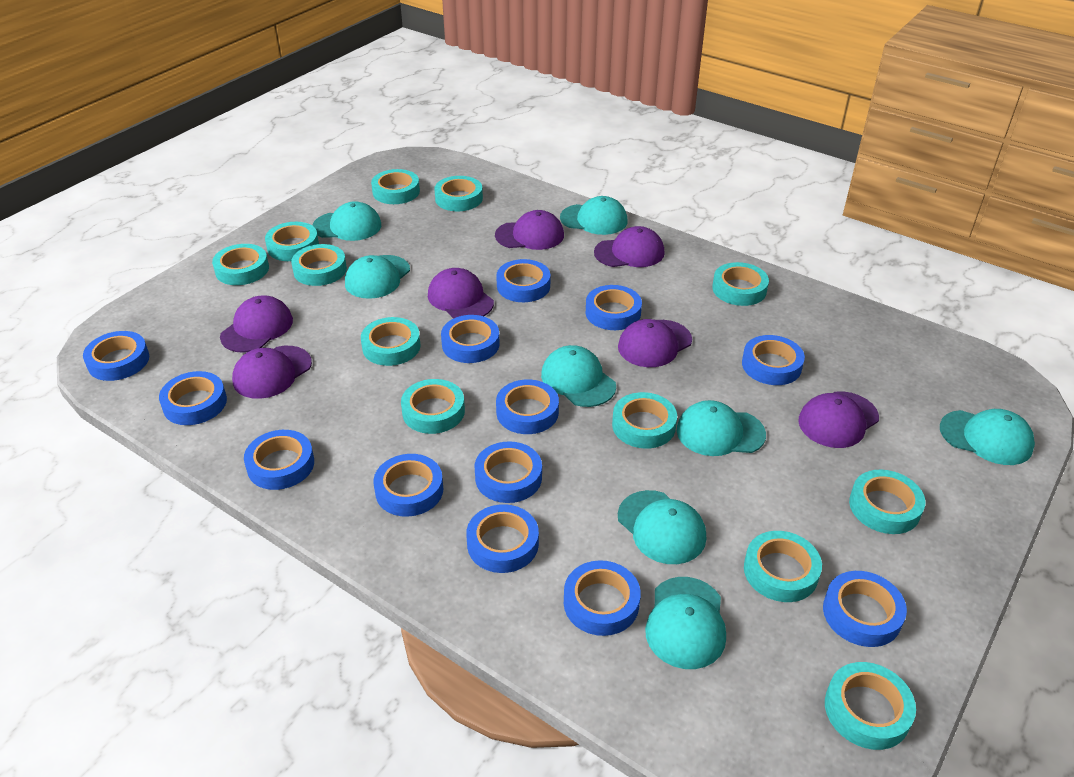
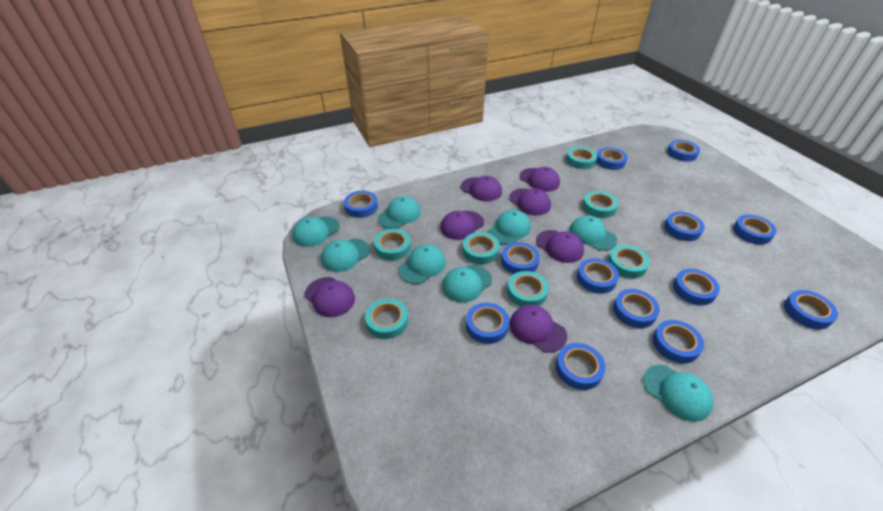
turquoise tape: [212,244,269,285] [265,222,319,261] [291,244,347,286] [361,317,421,366] [371,169,420,204] [401,379,465,434] [434,176,483,211] [612,392,677,449] [712,262,769,306] [744,531,822,602] [825,662,916,750] [849,470,926,534] = 12 -> [365,298,408,339] [374,229,411,260] [463,232,500,264] [507,271,549,307] [566,147,597,169] [582,191,618,218] [608,245,650,278] = 7

